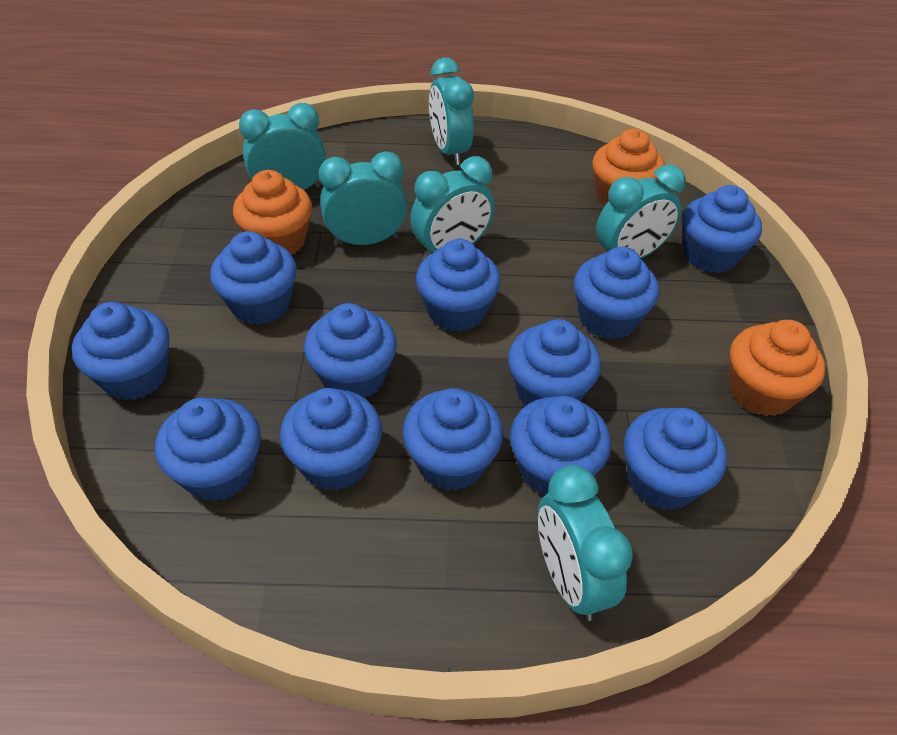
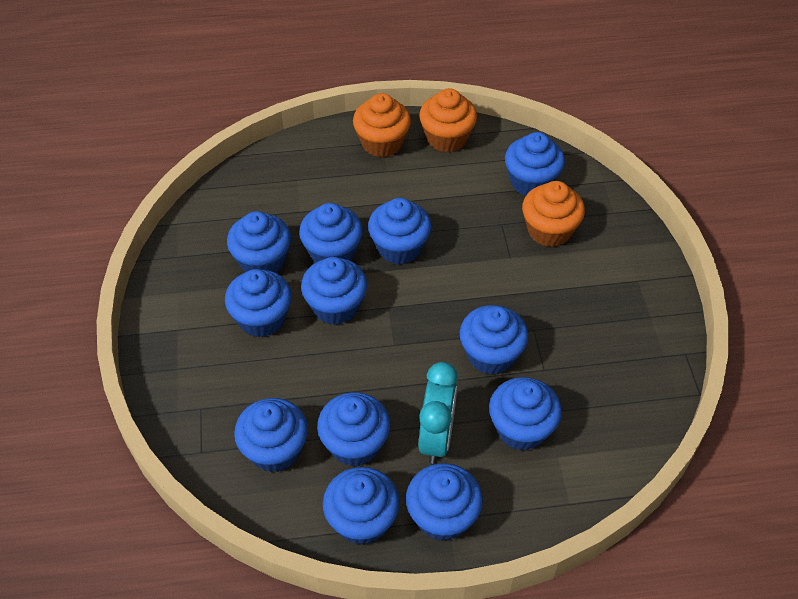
turquoise clock: [239,103,326,190] [319,151,407,246] [410,156,494,259] [429,58,474,165] [538,465,633,621] [596,165,686,258] = 6 -> [419,362,458,464] = 1

